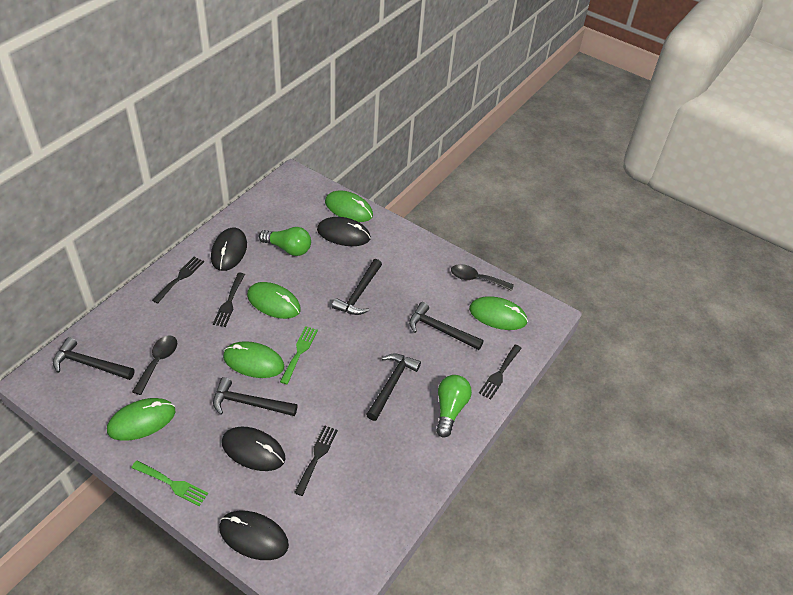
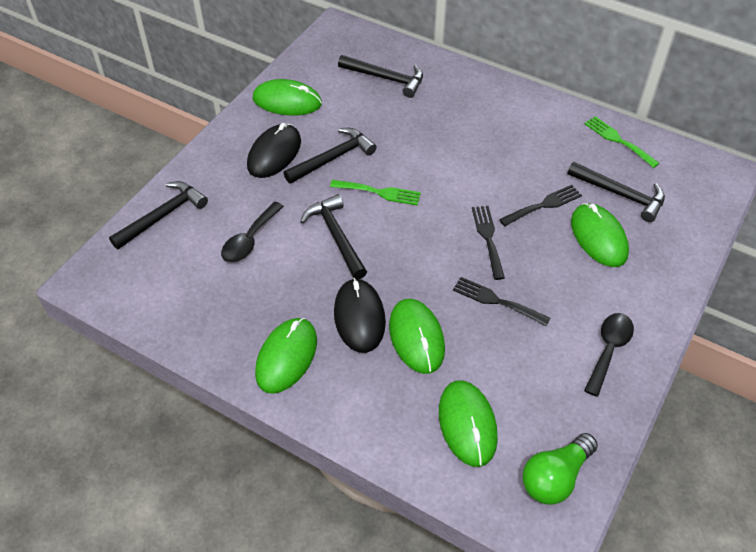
black fork: [152,256,204,304] [213,273,245,327] [294,425,338,496] [479,344,522,400] = 4 -> [453,277,551,326] [472,206,505,280] [499,185,582,226] = 3
black mouse: [211,228,247,271] [219,511,289,560] [222,427,285,471] [317,217,371,246] = 4 -> [247,123,301,178] [334,278,386,353] = 2
green light bulb: [259,227,311,256] [436,375,472,438] = 2 -> [523,433,598,505] = 1

